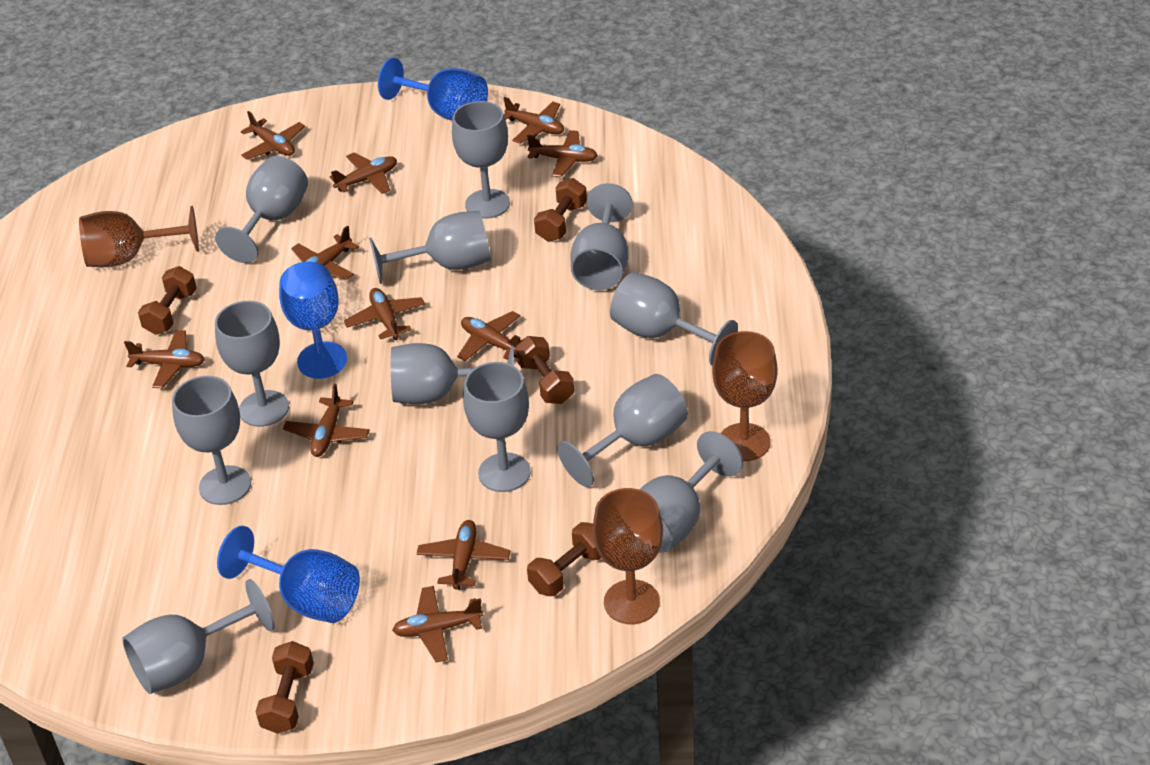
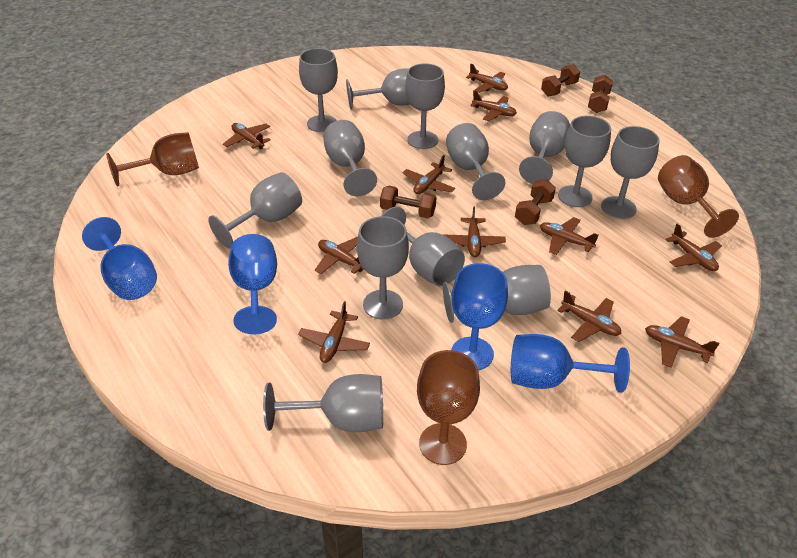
blue goblet: [217,526,360,623] [279,262,347,379] [378,58,488,120] = 3 -> [82,217,157,300] [228,234,277,334] [451,263,508,370] [511,334,630,393] = 4
brown dumbbell: [138,266,197,335] [255,641,314,734] [515,336,574,404] [527,522,601,596] [534,178,587,242] = 5 -> [380,186,436,218] [515,179,556,225] [541,64,580,97] [588,75,613,113] = 4
grey goblet: [122,579,275,694] [172,376,251,505] [215,156,308,263] [215,301,289,427] [369,211,491,284] [391,343,514,404] [452,101,510,219] [463,362,531,492] [557,374,688,487] [570,183,633,290] [610,272,738,365] [639,431,743,553] = 12 -> [208,172,302,249] [263,374,383,432] [299,48,338,132] [323,120,377,196] [346,68,410,110] [357,216,409,320] [381,207,465,286] [405,64,445,149] [443,265,551,323] [446,123,505,200] [519,111,570,184] [558,116,611,207] [601,126,659,219] = 13

